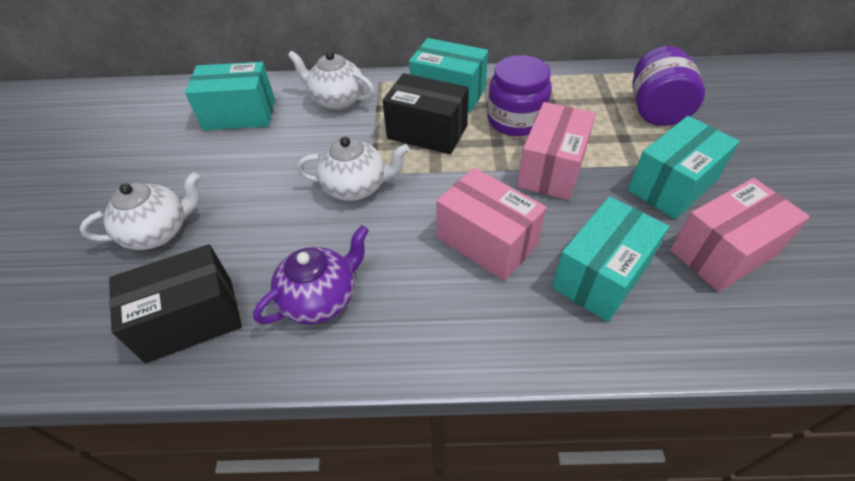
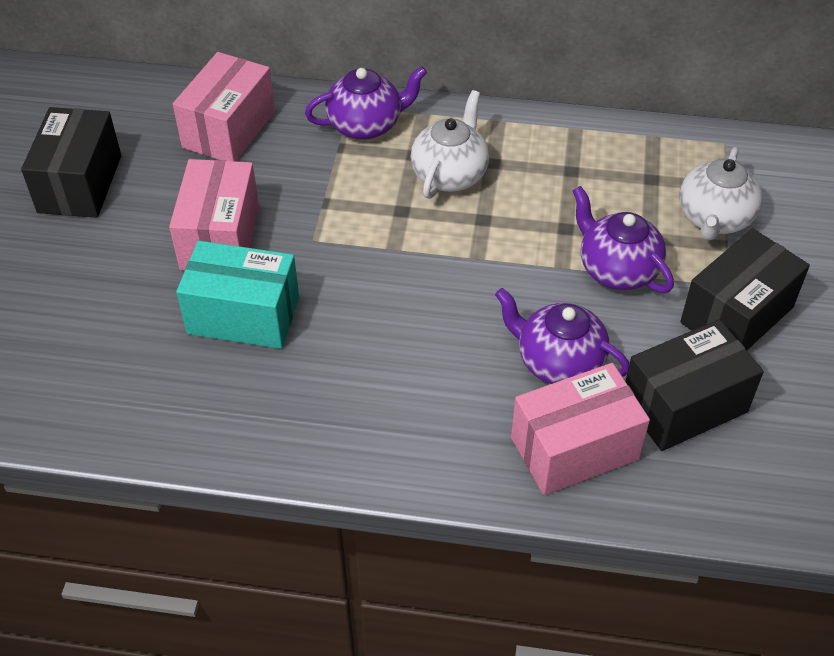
black box: [109,244,242,363] [383,73,469,154] = 2 -> [21,107,121,218] [625,319,764,451] [680,228,810,350] = 3
purple jar: [487,55,552,136] [632,46,705,126] = 2 -> none = 0
purple teapot: [253,225,369,324] = 1 -> [305,66,427,140] [495,288,629,384] [573,186,674,293] = 3
turquoise box: [185,62,275,130] [409,38,488,113] [552,197,669,322] [628,116,740,219] = 4 -> [176,241,299,349] = 1
white teapot: [80,172,200,250] [288,51,375,110] [297,136,409,201] = 3 -> [410,90,489,199] [679,147,763,241] = 2

